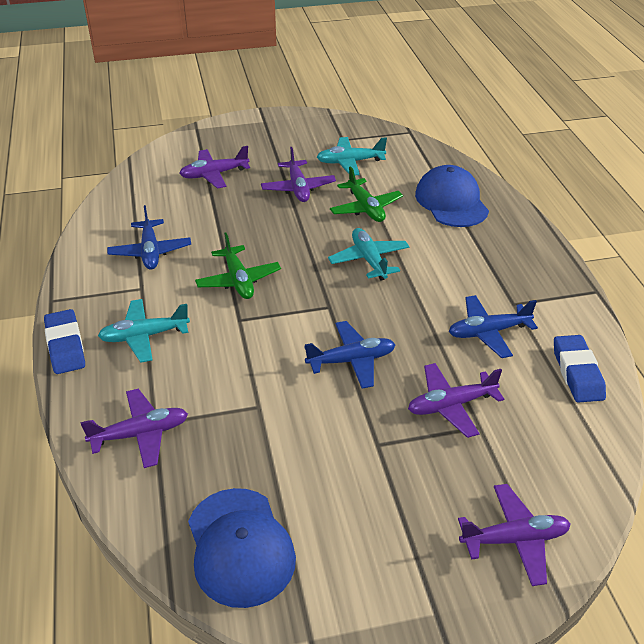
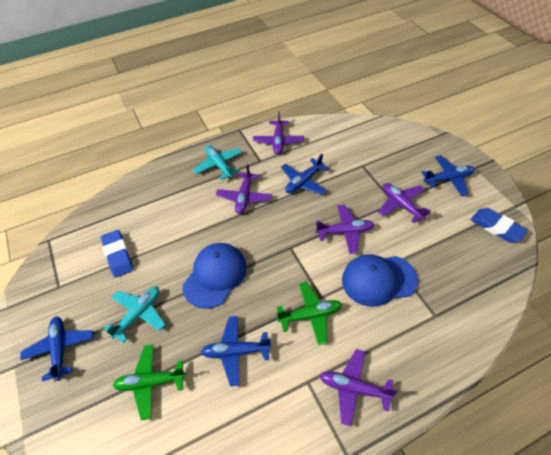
blue plane: [107,205,191,270] [304,321,396,389] [449,295,538,358] = 3 -> [20,316,93,381] [201,316,271,386] [281,154,329,195] [422,155,475,196] = 4
turquoise plane: [98,299,190,363] [317,137,387,175] [328,228,410,280] = 3 -> [104,287,166,343] [193,145,243,180] = 2

